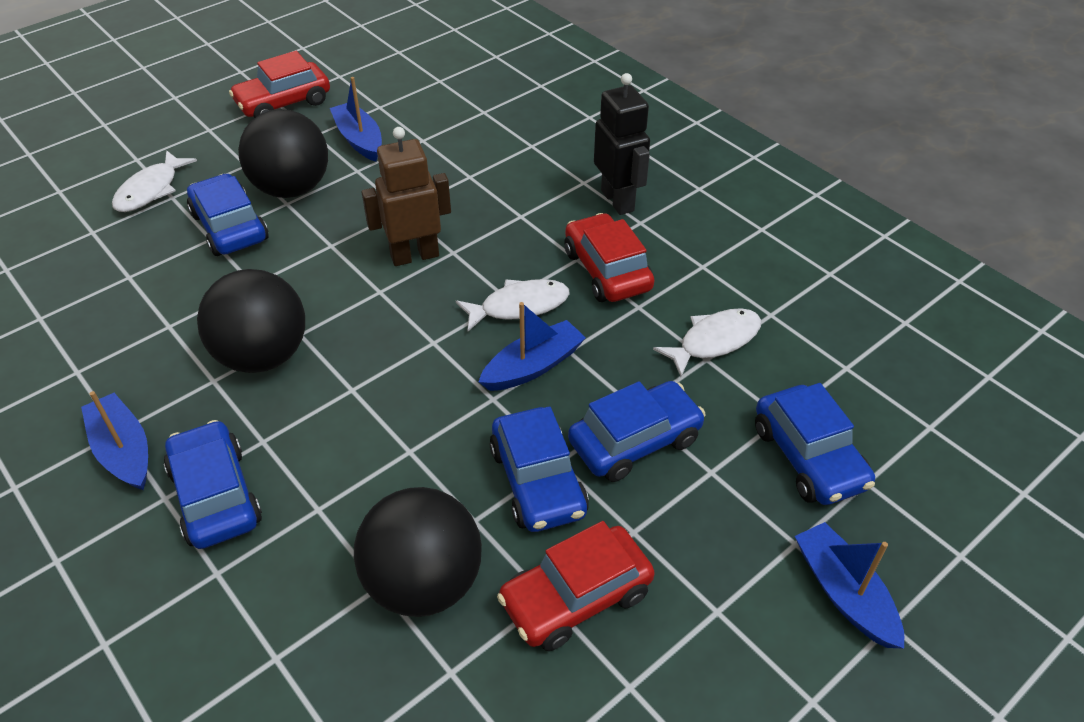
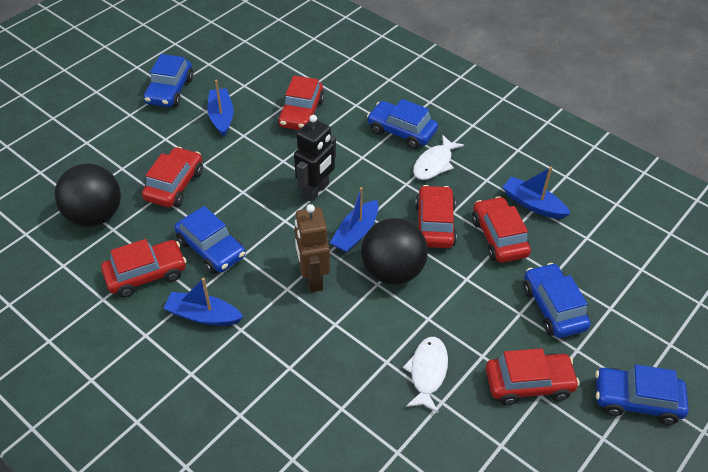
black ball: [197,269,305,373] [238,109,328,198] [354,487,482,617] = 3 -> [55,164,121,227] [361,218,428,285] = 2
red car: [229,51,330,118] [497,521,655,651] [564,213,654,302] = 3 -> [101,239,187,298] [142,147,203,207] [278,76,325,130] [415,185,457,248] [472,196,531,263] [486,348,580,405] = 6
white fish: [112,150,197,212] [456,279,570,331] [653,308,761,377] = 3 -> [403,337,448,413] [413,135,464,180] = 2

